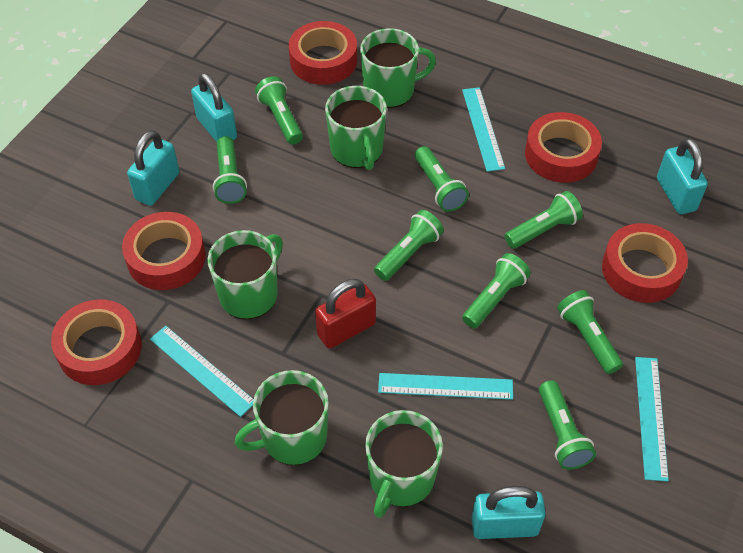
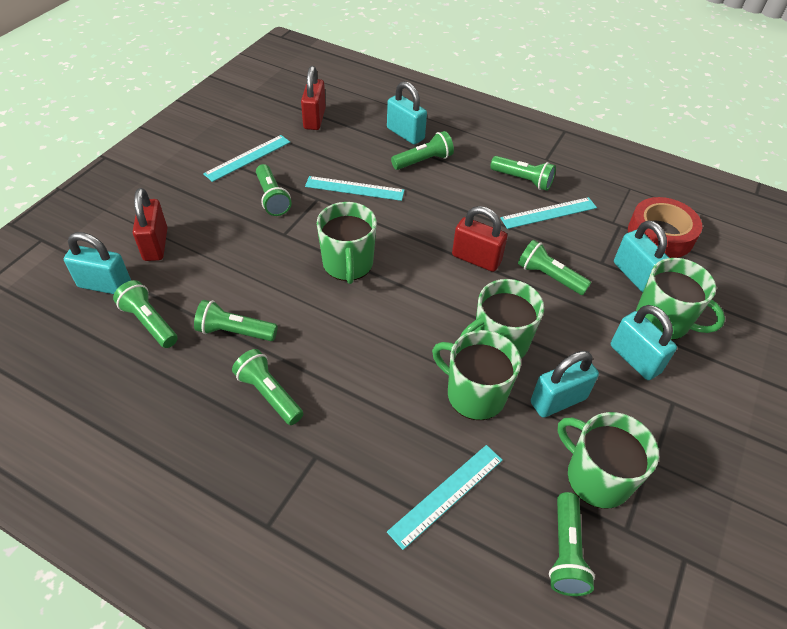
red padlock: [315,279,376,349] = 1 -> [133,188,168,261] [301,66,326,130] [452,206,507,272] = 3
red tape: [51,299,142,385] [122,212,206,290] [289,21,357,85] [525,112,602,183] [602,223,688,303] = 5 -> [628,197,702,258] = 1
turquoise padlock: [127,130,179,206] [191,73,237,142] [471,486,546,539] [657,138,708,214] = 4 -> [64,232,131,294] [387,81,427,145] [531,351,599,418] [611,305,677,380] [614,221,669,292] = 5

